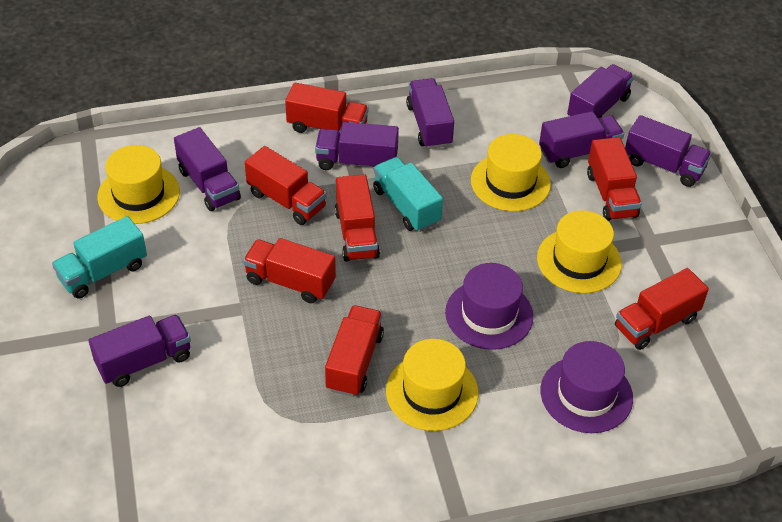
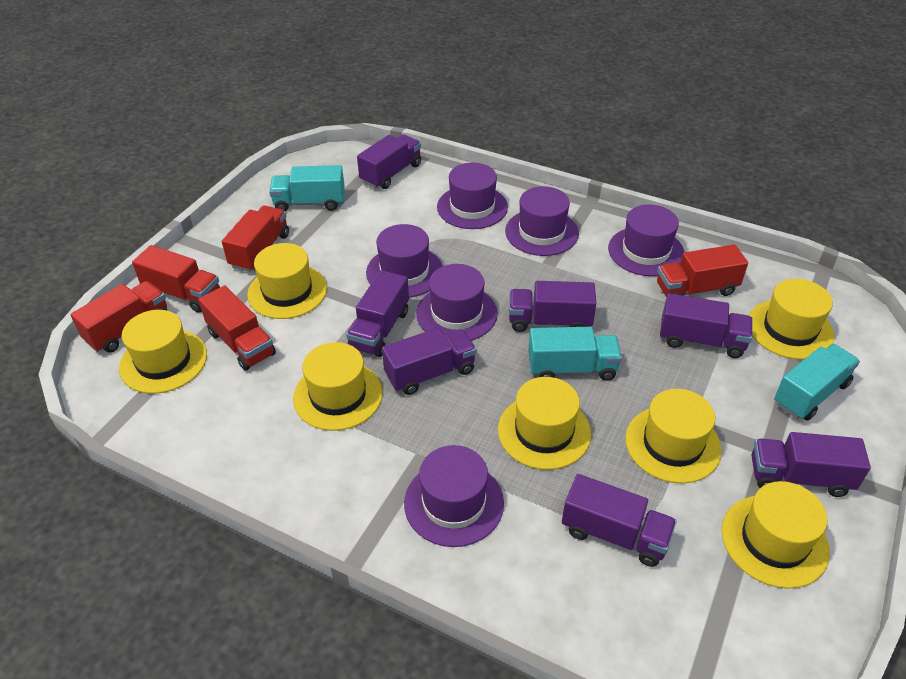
purple hat: [445,263,533,350] [540,341,633,433] = 2 -> [366,224,442,298] [404,445,504,547] [416,264,498,341] [437,163,508,229] [505,186,579,256] [608,205,684,276] = 6
red truck: [243,238,336,303] [245,146,327,225] [285,83,369,133] [325,305,384,397] [335,174,380,262] [587,137,642,221] [615,268,709,350] = 7 -> [70,281,168,352] [132,245,220,312] [198,286,276,371] [222,206,289,272] [657,245,748,297] = 5
turquoise truck: [52,216,147,299] [373,157,443,232] = 2 -> [269,165,345,211] [528,327,622,381] [774,344,860,421] = 3
yellow hat: [97,145,180,224] [386,339,478,431] [471,134,551,211] [537,210,622,293] = 4 -> [119,310,207,394] [247,243,327,319] [293,342,383,431] [498,377,591,470] [625,389,722,483] [722,481,830,589] [749,279,834,360] = 7

